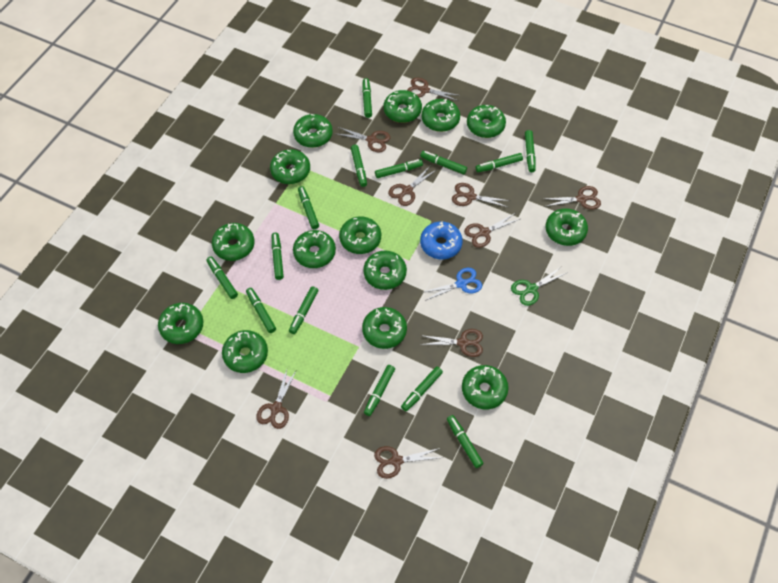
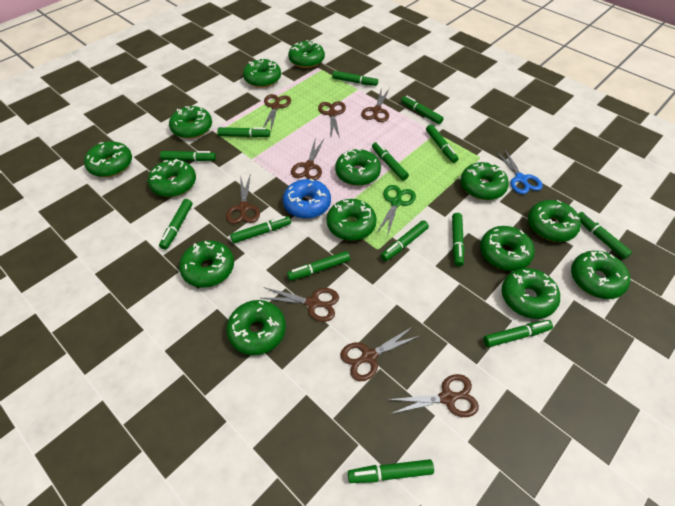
brown scissors: [256,370,296,429] [337,127,390,152] [374,446,442,479] [388,165,436,206] [407,78,461,101] [420,329,483,357] [452,183,510,208] [464,213,520,248] [544,186,601,210] = 9 -> [226,176,260,224] [262,287,339,322] [263,94,291,130] [291,139,324,180] [318,101,346,138] [340,326,420,381] [361,88,390,122] [387,374,479,417] = 8

